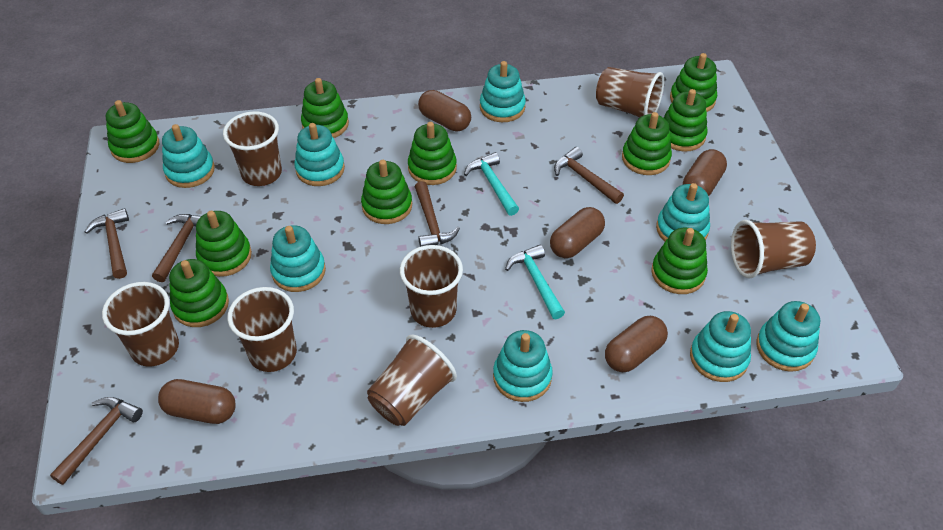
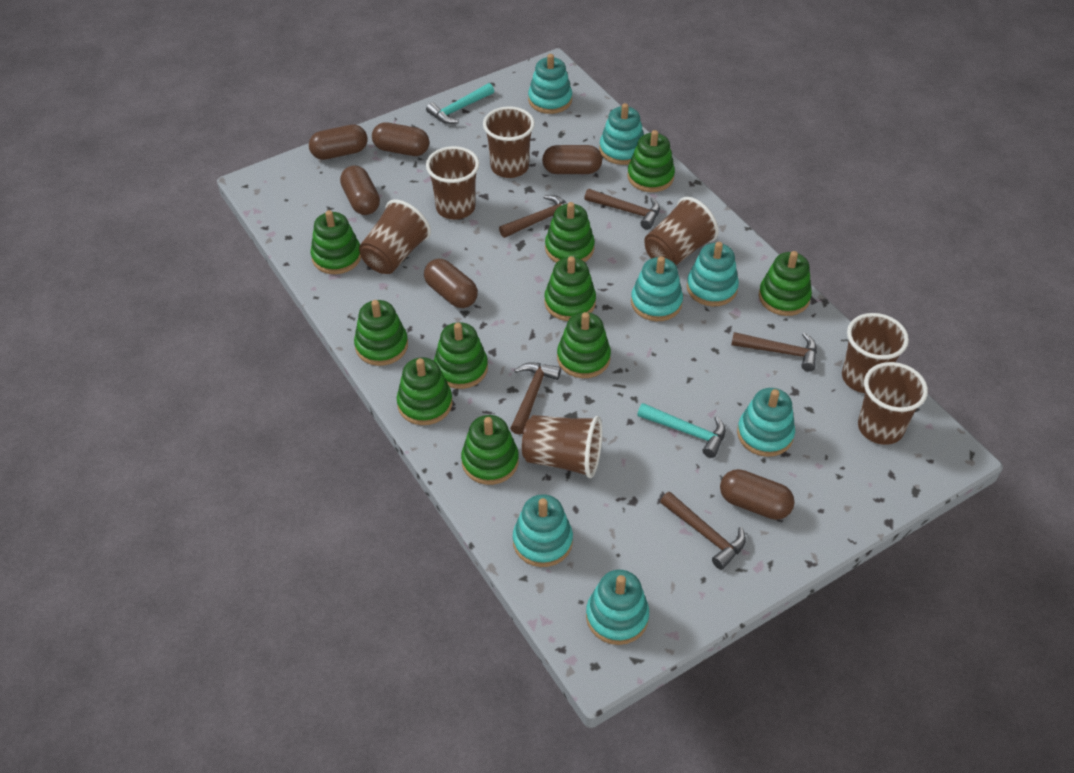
brown capsule: [158,379,236,424] [418,90,471,131] [550,207,605,258] [605,316,668,372] [683,149,727,196] = 5 -> [309,124,368,160] [340,165,380,215] [372,122,429,156] [424,259,478,308] [542,145,602,174] [720,469,795,520] = 6
turquoise stacking toy: [162,124,215,188] [270,225,326,292] [294,123,345,186] [480,61,526,122] [493,330,553,402] [656,183,710,241] [690,311,751,382] [756,301,820,372] = 8 -> [513,494,573,567] [528,54,572,114] [586,570,649,645] [599,103,644,165] [631,256,683,321] [687,242,739,307] [737,388,795,457] = 7

